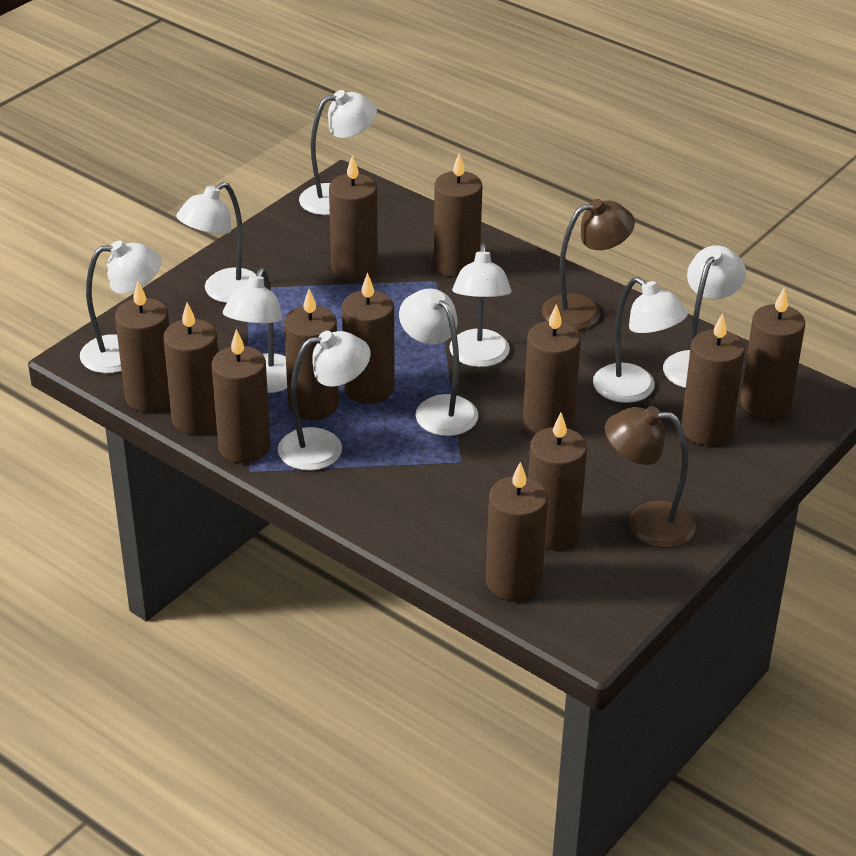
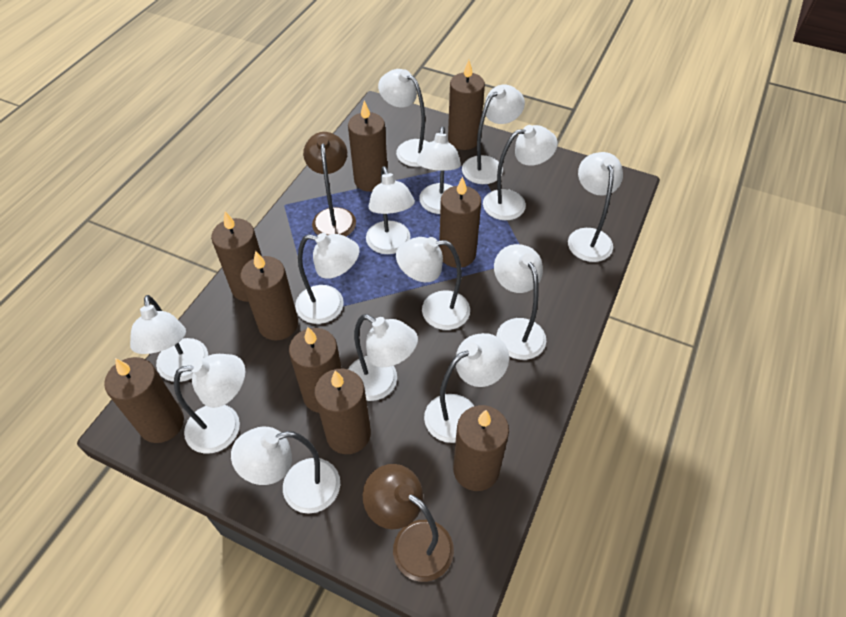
brown candle: [115,281,170,412] [163,303,218,435] [212,329,271,463] [284,289,339,420] [329,155,378,280] [342,273,394,404] [433,153,482,277] [486,462,548,601] [523,304,581,434] [528,413,587,549] [681,313,745,446] [740,288,805,419] = 12 -> [104,357,184,443] [211,212,262,302] [240,251,298,341] [289,327,342,413] [314,369,371,454] [348,101,388,192] [439,176,481,268] [448,60,485,150] [453,405,509,491] = 9
white lamp: [80,240,161,373] [176,182,256,303] [223,268,287,393] [278,331,370,471] [299,90,377,215] [399,289,478,436] [449,244,511,367] [593,277,688,403] [663,245,746,388] = 9 -> [130,295,208,382] [174,354,245,454] [231,426,340,514] [295,233,360,324] [348,314,418,401] [366,166,415,254] [378,69,429,167] [396,237,470,330] [417,127,461,214] [424,333,509,443] [462,85,525,184] [483,125,558,220] [494,244,546,360] [568,152,623,262] = 14

